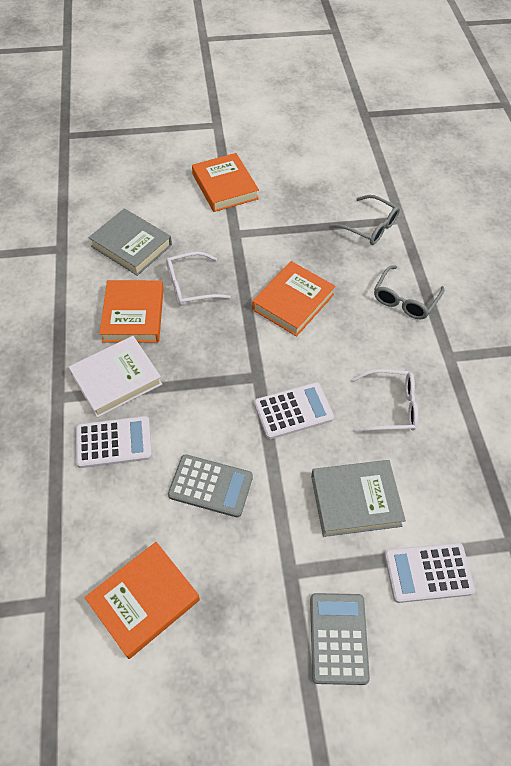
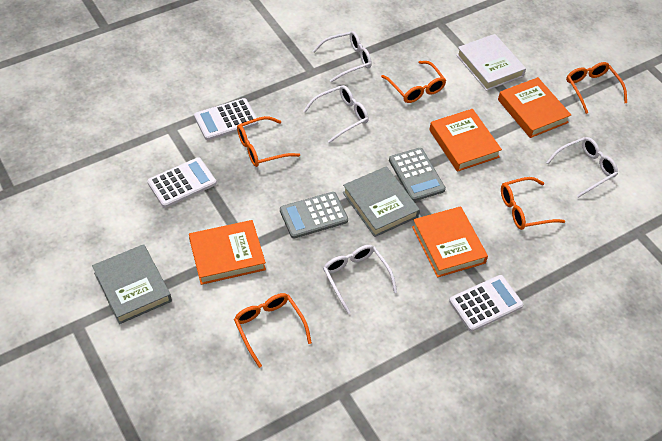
grey glasses: [330,195,400,245] [374,265,444,319] = 2 -> none = 0
orange glasses: none = 0 -> [234,293,312,368] [237,116,300,167] [381,61,446,103] [501,177,565,230] [566,62,627,114] = 5
white glasses: [166,252,231,306] [352,369,418,432] = 2 -> [304,85,369,143] [313,31,372,83] [323,245,397,314] [546,137,618,198] = 4

